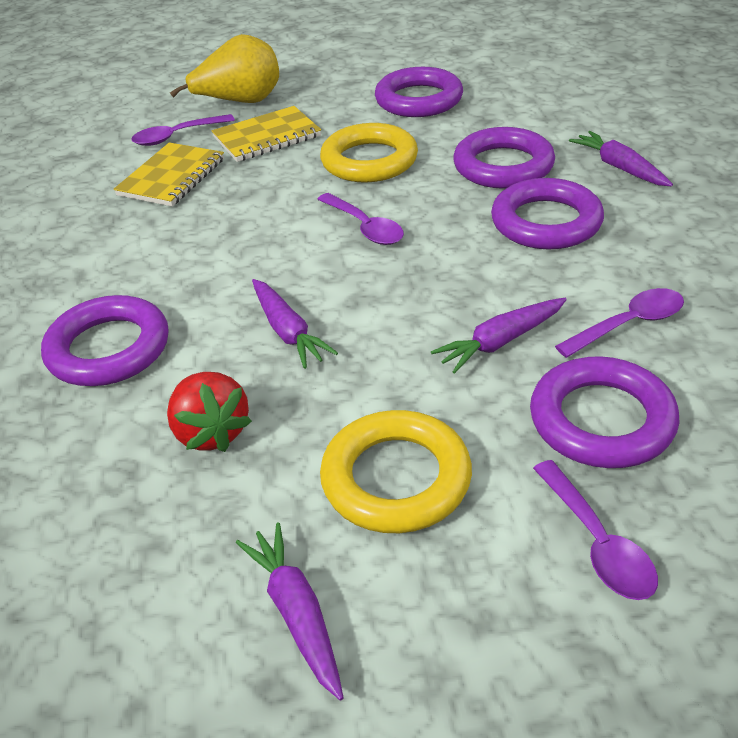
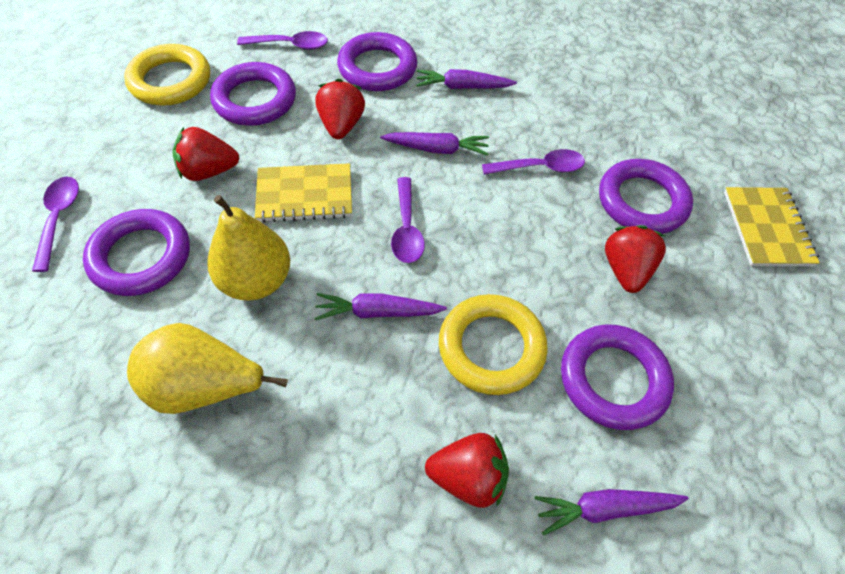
red strawberry: [167,372,252,452] = 1 -> [173,127,240,181] [315,79,365,139] [425,433,509,508] [605,225,666,293] = 4
yellow pear: [170,34,279,103] = 1 -> [127,323,288,414] [207,195,290,300] = 2

